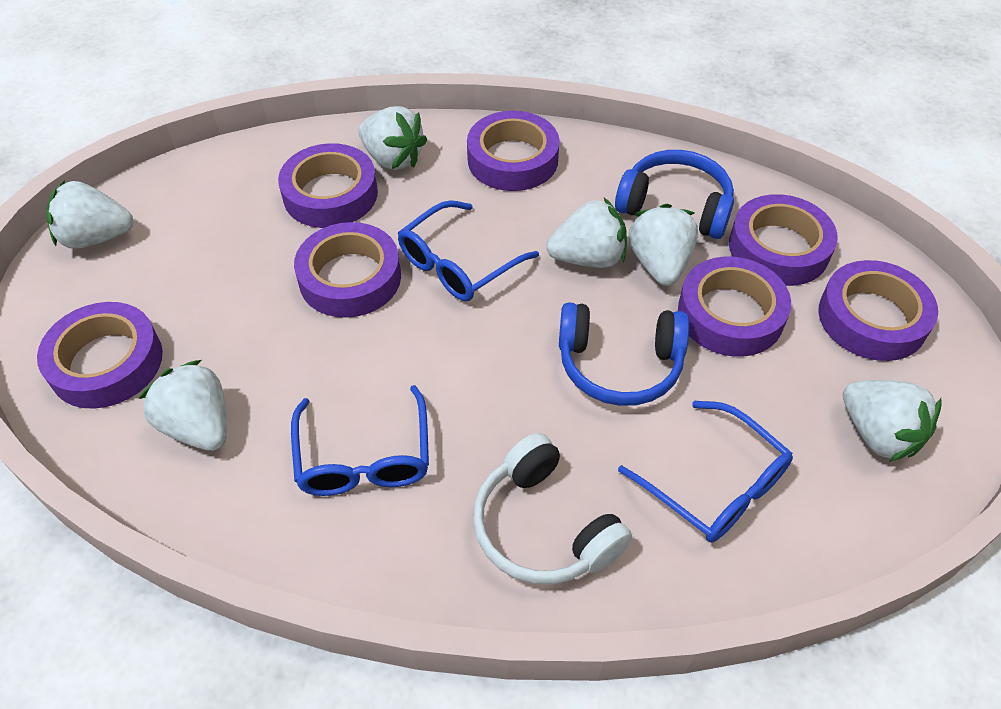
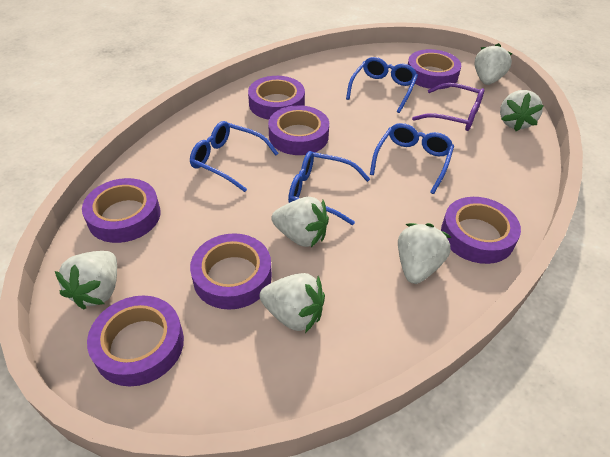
blue glasses: [291,385,429,496] [398,200,539,301] [618,401,793,542] = 3 -> [190,121,279,192] [288,151,370,225] [346,57,418,113] [370,123,454,194] = 4
blue headphones: [559,302,689,406] [615,150,734,239] = 2 -> none = 0
purple glasses: none = 0 -> [412,83,484,131] = 1
white headphones: [473,433,632,585] = 1 -> none = 0

